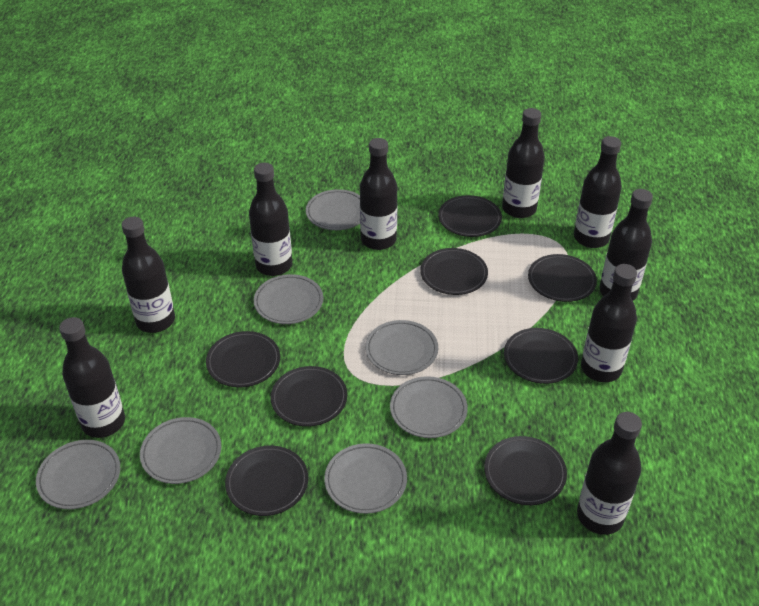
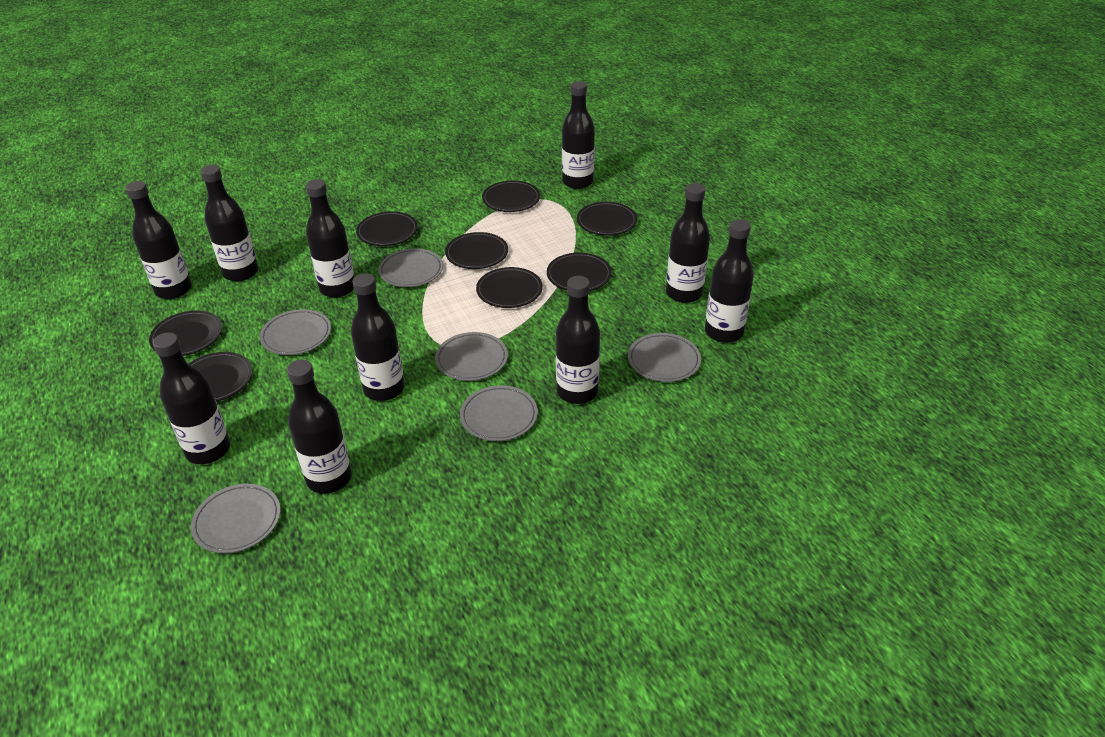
black bottle: [59,317,125,438] [122,217,175,333] [249,163,292,276] [360,138,397,250] [502,108,545,218] [574,136,622,248] [577,412,642,535] [581,264,637,382] [599,189,653,301] = 9 -> [126,181,192,299] [153,333,230,464] [200,165,258,282] [287,360,352,494] [306,179,354,298] [351,273,405,401] [556,276,600,404] [562,81,595,189] [666,183,710,303] [705,219,754,343] = 10
grey plate: [36,440,120,509] [140,417,221,484] [254,274,323,324] [306,189,360,230] [324,443,407,514] [365,320,438,375] [390,376,468,438] = 7 -> [191,484,281,554] [260,309,331,355] [378,248,443,287] [435,332,508,381] [460,385,538,441] [628,333,701,382] = 6

